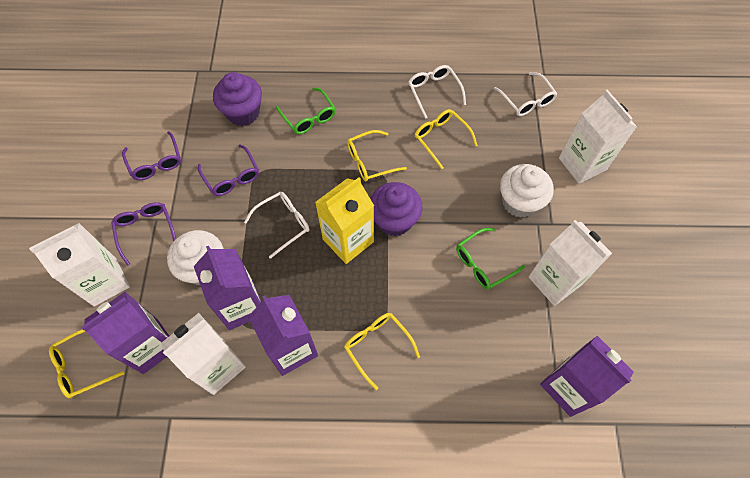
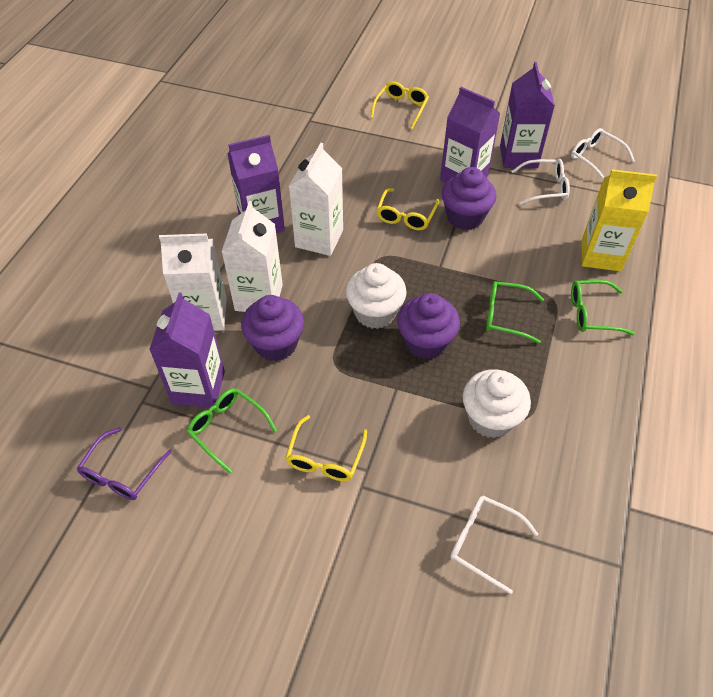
green glasses: [276,88,336,134] [456,228,525,290] = 2 -> [187,388,277,473] [486,281,544,344] [571,280,635,335] = 3
purple cupcake: [213,72,262,126] [370,182,422,236] = 2 -> [241,295,304,361] [397,293,460,359] [442,167,496,230] = 3
purple glasses: [111,202,176,266] [122,131,181,180] [198,145,259,196] = 3 -> [76,428,172,500] = 1
white carton: [29,223,130,306] [160,313,246,395] [529,220,612,306] [559,90,637,184] = 4 -> [159,233,227,331] [222,201,283,312] [289,143,343,256] = 3
yellow glasses: [49,330,125,398] [344,313,420,390] [347,130,407,182] [415,109,478,169] = 4 -> [285,415,367,481] [370,81,429,129] [377,188,439,230] = 3

